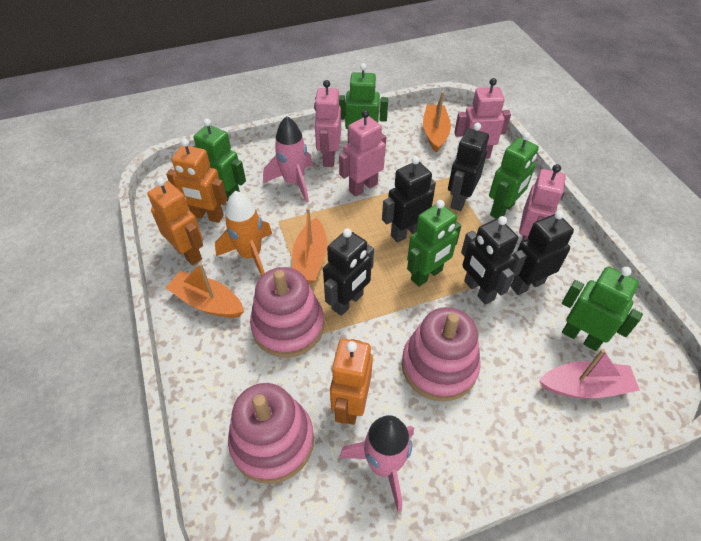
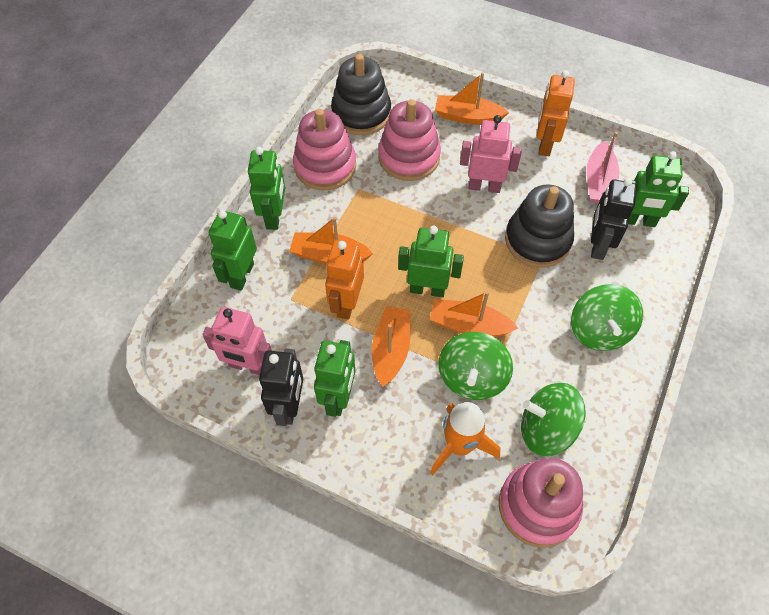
black robot: [323,228,374,316] [382,156,436,243] [448,123,489,211] [461,216,518,305] [511,210,574,295] = 5 -> [259,349,303,426] [591,178,637,260] = 2
black stacking toy: none = 0 -> [331,54,391,135] [505,184,574,268] = 2
green spinning top: none = 0 -> [438,332,513,400] [521,383,586,456] [571,284,643,351] = 3
orange boat: [166,263,244,318] [292,208,327,283] [423,91,451,153] = 3 -> [289,217,373,264] [372,306,410,387] [430,291,518,337] [435,72,509,125] = 4
orange robot: [147,178,203,265] [166,139,227,223] [330,339,373,425] = 3 -> [325,240,364,320] [537,70,575,156] = 2
pink robot: [314,80,341,167] [339,110,386,197] [454,78,511,159] [519,164,566,242] = 4 -> [202,307,272,375] [460,115,522,193] = 2
pink rocket: [263,116,313,203] [340,415,414,512] = 2 -> none = 0

